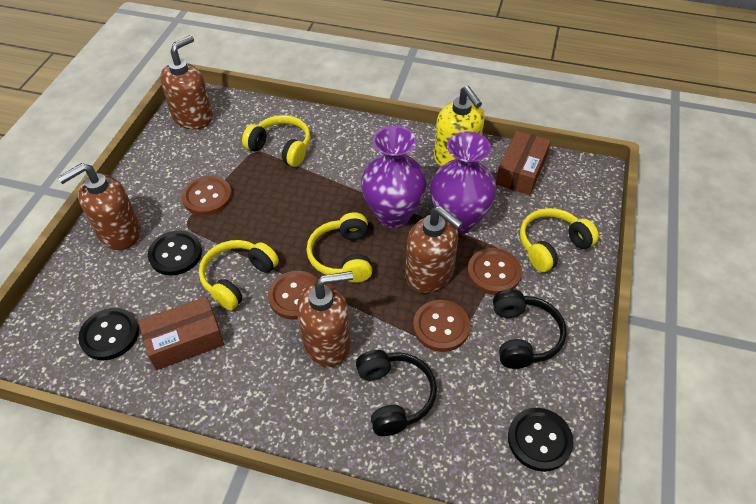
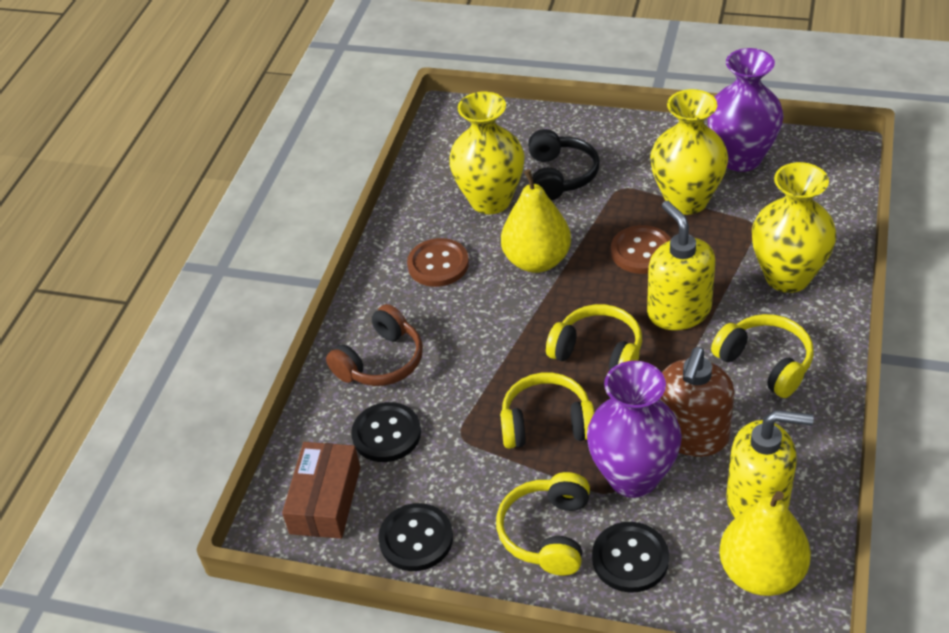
black headphones: [356,350,437,436] [493,289,567,369] = 2 -> [528,129,600,201] = 1
brown box: [138,297,224,370] [496,131,551,195] = 2 -> [282,442,360,539] = 1
brown button: [182,176,232,216] [268,271,318,320] [413,300,470,352] [467,248,522,295] = 4 -> [407,238,469,287] [611,225,671,274] = 2
brown headphones: none = 0 -> [326,304,423,386] = 1
brown soap dispenser: [57,163,141,250] [160,35,213,129] [297,271,353,367] [405,206,463,293] = 4 -> [659,347,735,457] = 1
yellow pear: none = 0 -> [501,169,571,273] [719,491,811,596] = 2
yellow soap dispenser: [434,86,485,166] = 1 -> [647,201,716,330] [726,410,814,518] = 2
yellow vase: none = 0 -> [449,91,525,214] [650,89,729,215] [752,162,837,293] = 3

